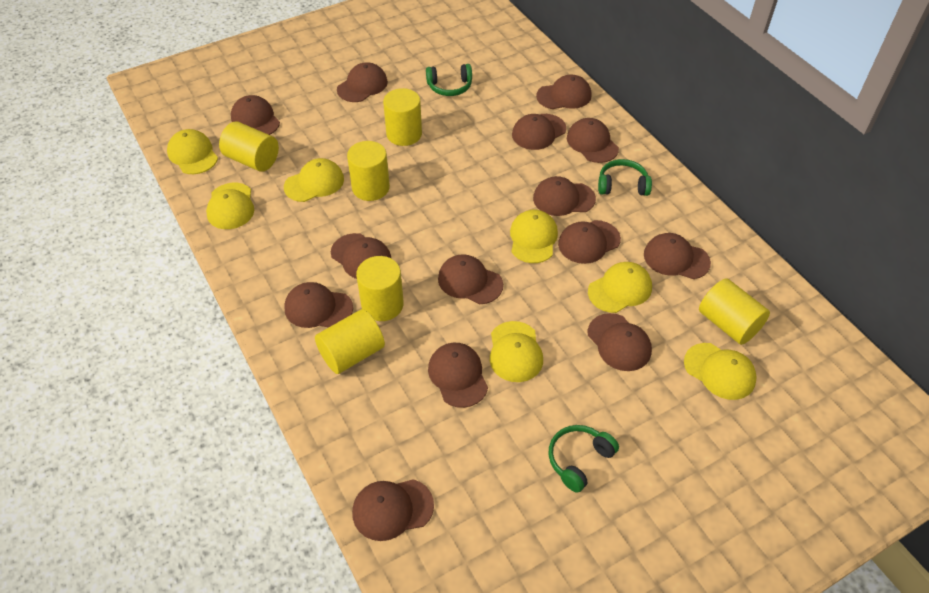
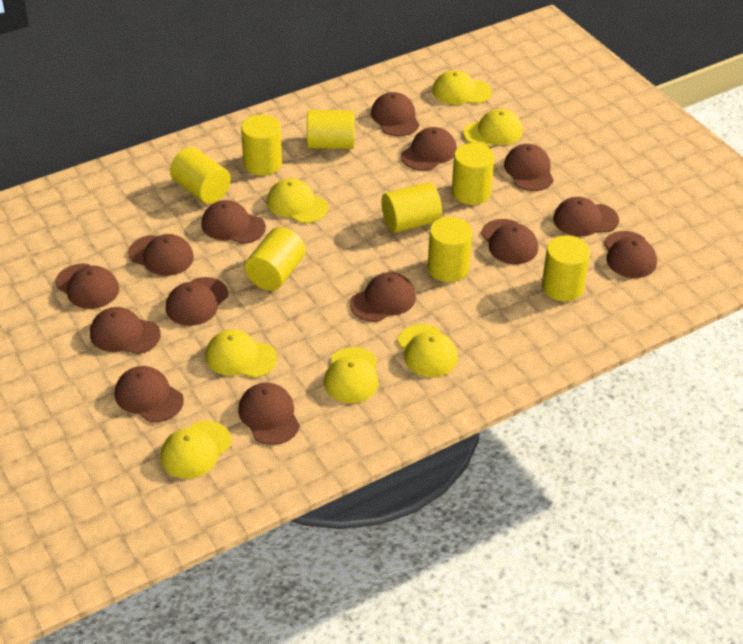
green headphones: [426,64,472,96] [549,425,619,493] [598,159,652,196] = 3 -> none = 0
yellow cylinder: [219,121,279,172] [315,309,385,374] [347,141,390,201] [356,256,404,321] [383,88,422,146] [699,278,770,345] = 6 -> [170,147,231,204] [241,115,282,175] [245,227,305,291] [307,110,355,149] [381,182,442,233] [428,217,472,282] [452,143,494,205] [542,235,590,302] = 8

